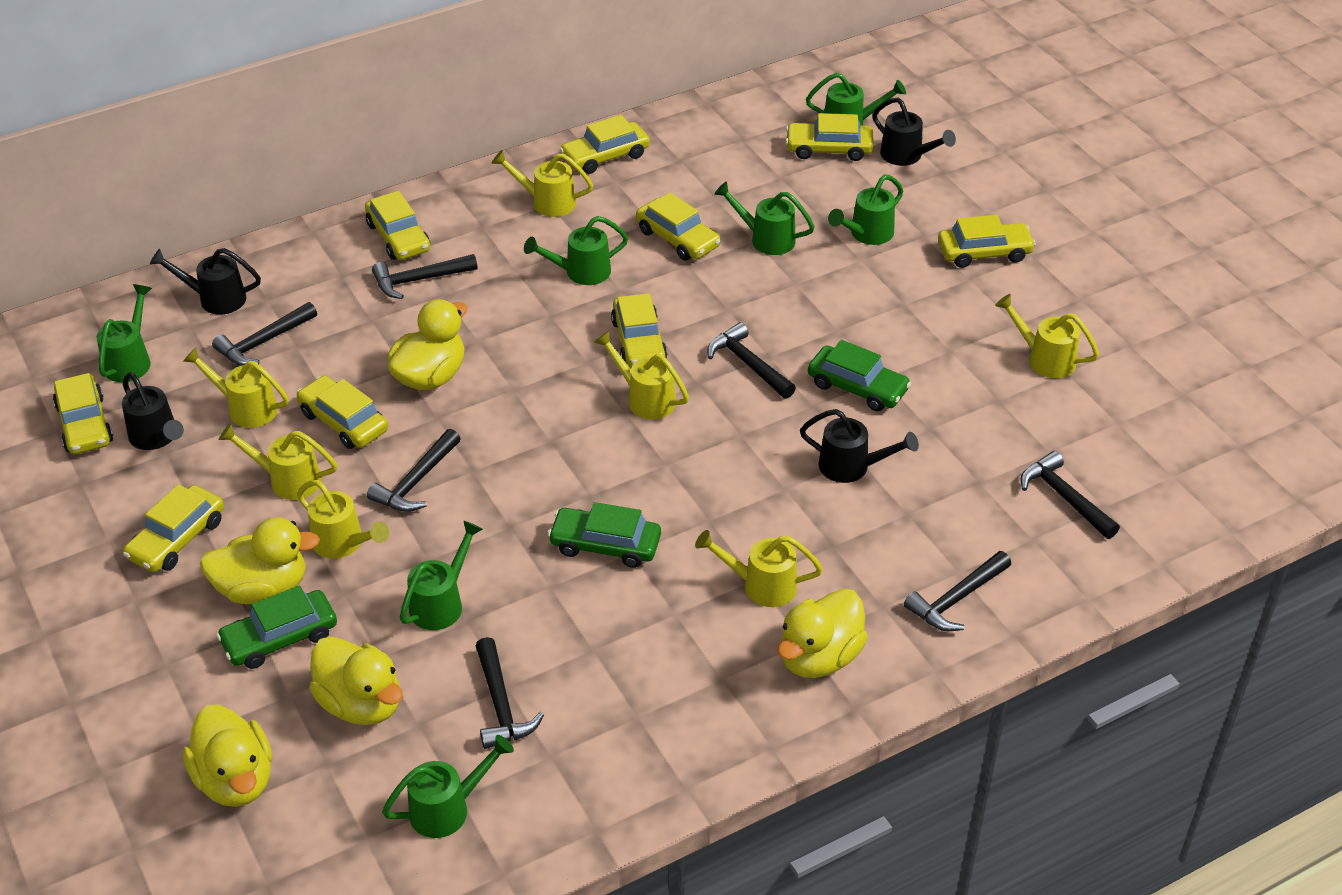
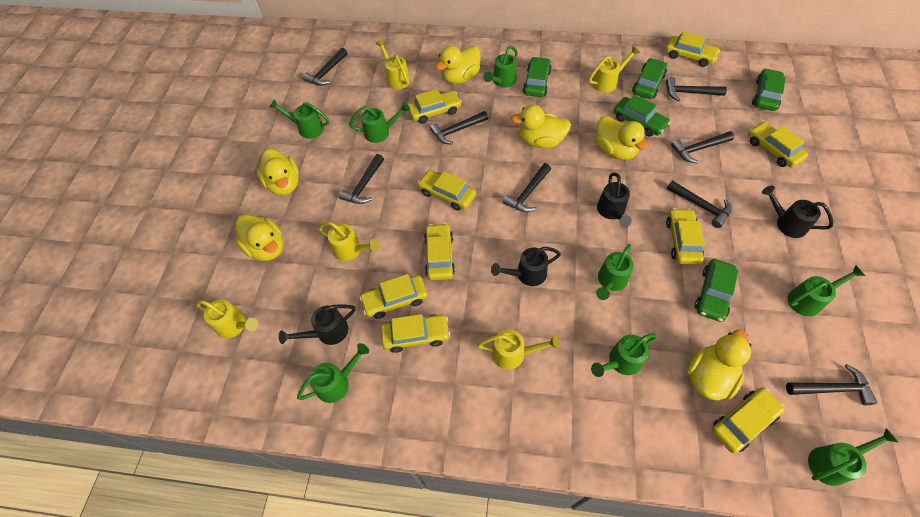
black hammer: [212,302,317,366] [367,429,461,512] [372,254,478,299] [476,637,544,749] [707,322,796,399] [904,551,1011,631] [1020,451,1120,539] = 7 -> [303,48,348,86] [339,154,384,204] [430,111,488,144] [503,163,551,212] [666,77,727,101] [667,180,731,228] [671,131,734,163] [786,364,877,405] = 8
green car: [216,586,337,669] [548,502,661,568] [808,340,911,411] = 3 -> [523,57,552,97] [613,95,671,136] [632,58,667,99] [695,259,739,322] [752,68,786,111] = 5
green watering can: [96,284,152,382] [382,735,514,838] [400,521,483,630] [524,216,628,285] [714,182,815,255] [806,73,906,125] [828,175,903,245] = 7 -> [269,99,329,139] [297,343,369,403] [349,102,410,143] [484,46,518,88] [591,334,657,377] [596,244,634,300] [788,265,865,316] [808,428,898,486] = 8
yellow duck: [183,705,272,807] [200,518,320,604] [309,636,403,725] [387,299,467,390] [778,589,868,678] = 5 -> [235,214,283,261] [257,149,299,195] [435,46,481,84] [511,105,571,148] [596,116,649,160] [687,329,751,400] = 6
yellow watering can: [183,348,289,428] [219,423,337,500] [297,480,389,559] [492,150,593,217] [594,331,689,420] [695,530,823,607] [995,294,1099,378] = 7 -> [196,299,259,338] [318,222,380,261] [375,39,410,90] [477,329,560,370] [589,46,640,93] = 5

